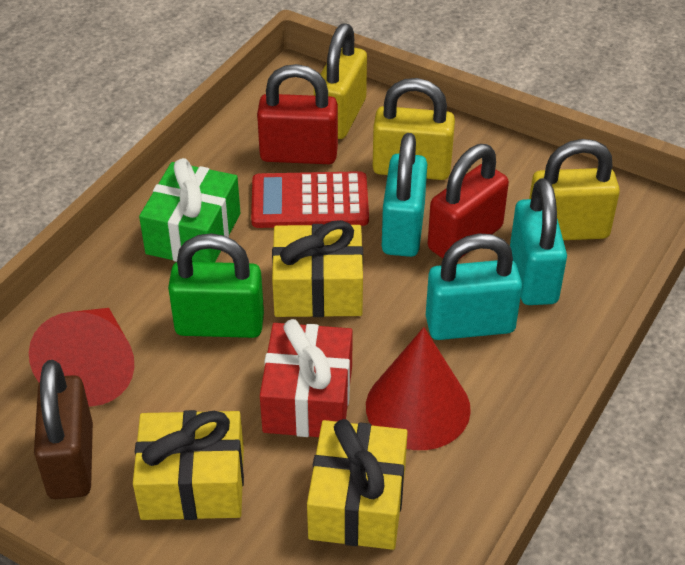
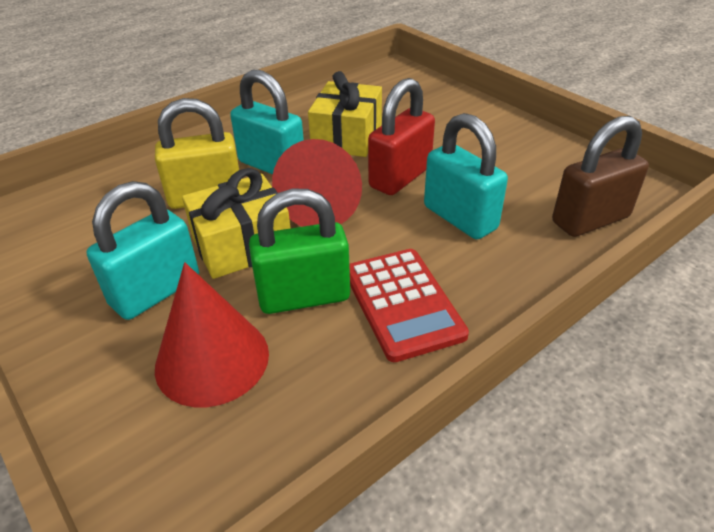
green gift: [139,158,240,262] = 1 -> none = 0
red gift: [260,319,353,437] = 1 -> none = 0
red padlock: [257,64,338,164] [428,144,509,258] = 2 -> [368,78,435,195] = 1
yellow gift: [133,410,244,520] [272,220,363,317] [307,419,408,550] = 3 -> [182,168,290,279] [308,71,382,157] = 2
yellow padlock: [314,24,367,139] [373,78,455,180] [529,139,620,240] = 3 -> [155,98,239,209] = 1

